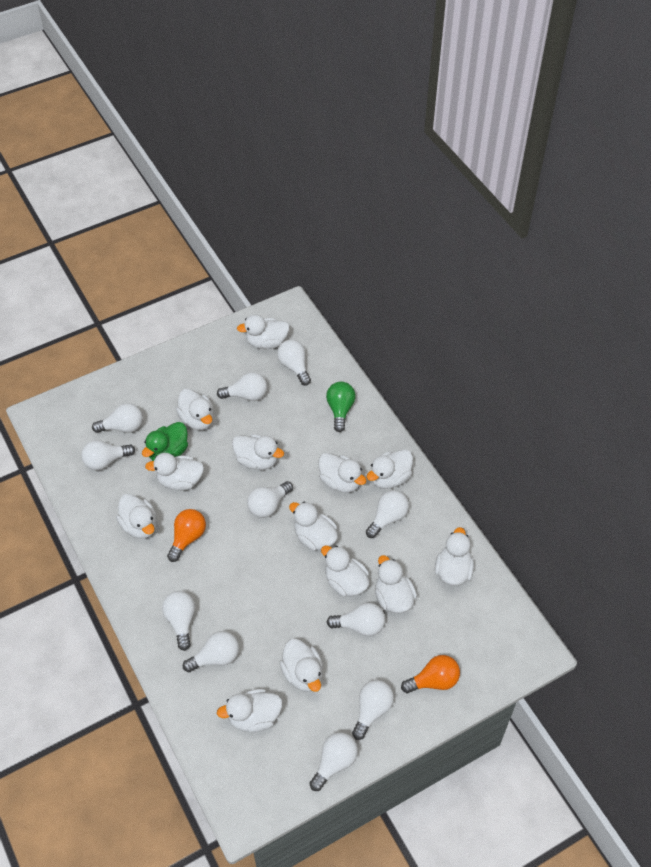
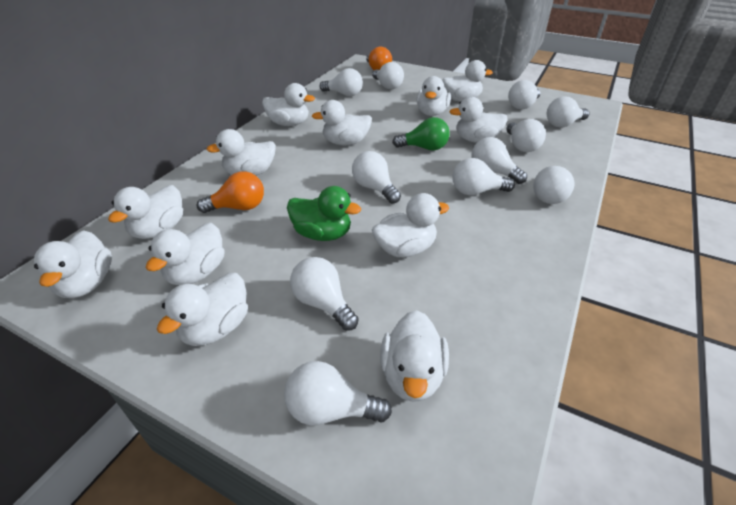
white duck: [116,494,157,539] [145,453,204,491] [176,388,214,430] [217,689,282,732] [232,434,284,470] [237,314,290,349] [279,639,323,692] [289,502,338,551] [319,453,366,493] [321,546,369,597] [367,449,413,489] [375,555,417,613] [435,527,474,586] = 13 -> [34,230,112,298] [108,185,183,239] [146,223,225,285] [157,273,248,346] [206,129,275,176] [262,83,315,126] [312,100,372,145] [372,193,449,257] [380,310,449,402] [417,76,451,116] [442,60,493,101] [449,97,507,143] = 12

